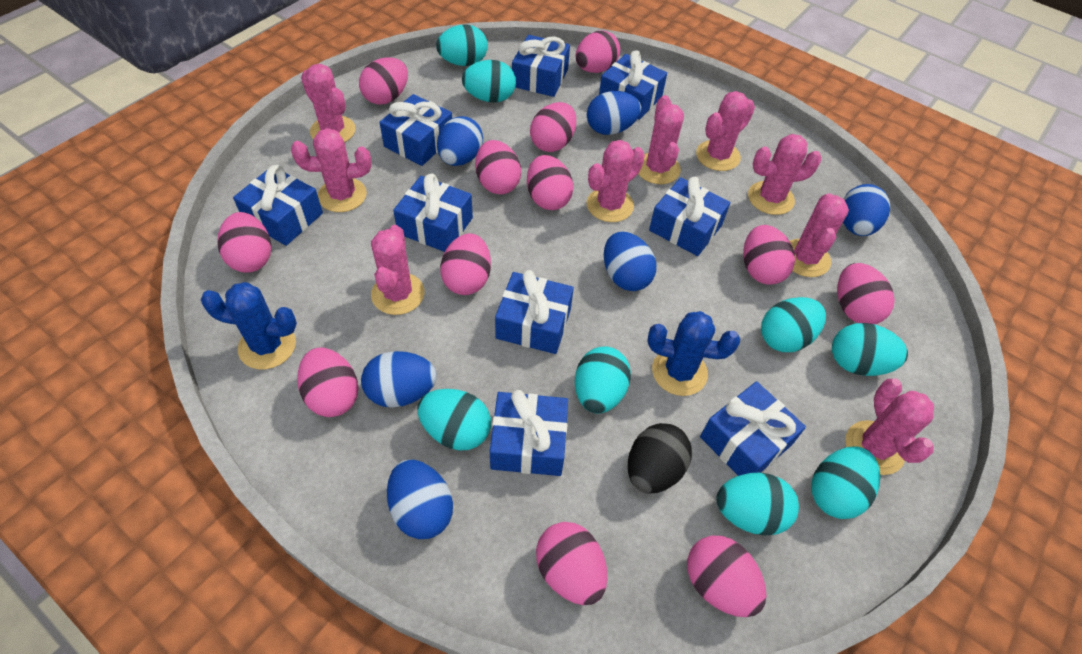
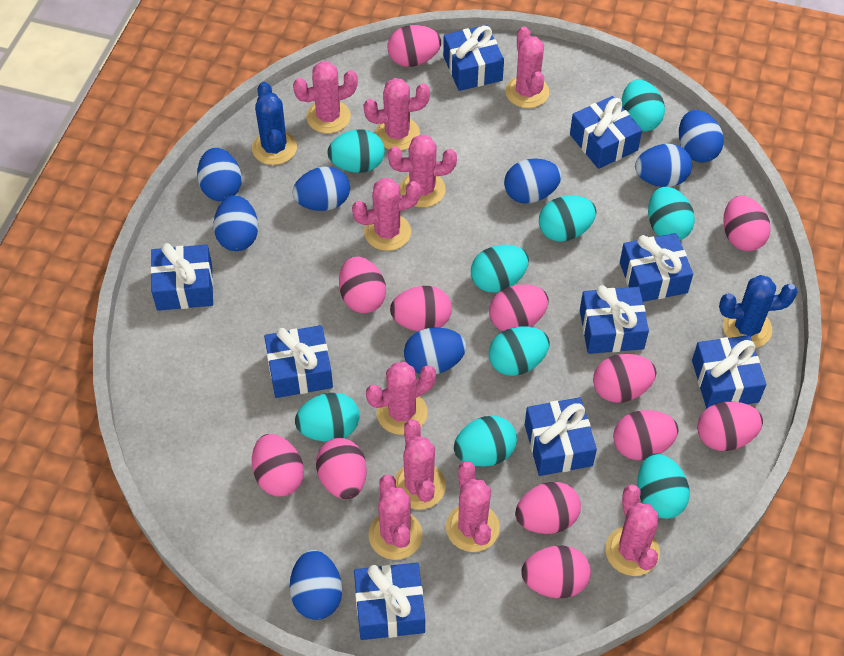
black egg: [628,423,692,494] = 1 -> none = 0
blue egg: [361,351,437,408] [387,460,453,539] [437,116,483,166] [587,91,641,135] [604,232,656,291] [843,184,890,236] = 6 -> [197,148,242,201] [213,196,258,251] [290,550,342,620] [292,166,350,211] [404,327,466,374] [504,159,562,204] [635,144,692,187] [679,110,724,163] = 8
pink cactus: [291,128,371,212] [301,64,356,143] [371,225,424,315] [586,140,645,222] [638,95,684,184] [696,91,755,171] [748,134,822,215] [790,193,849,277] [845,379,934,475] = 9 -> [293,61,358,133] [352,178,421,251] [364,78,430,150] [366,362,436,435] [369,474,423,560] [388,134,457,207] [395,419,446,510] [446,461,500,552] [505,26,549,108] [605,484,660,576] = 10
turquoise egg: [417,389,491,451] [436,25,488,66] [462,60,516,103] [575,347,631,414] [716,472,799,535] [761,297,826,352] [812,446,880,519] [832,323,908,376] = 8 -> [295,393,360,442] [327,129,385,173] [454,416,517,466] [471,245,529,293] [489,326,550,376] [539,195,596,242] [622,80,665,132] [637,453,690,519] [648,187,695,240] = 9

